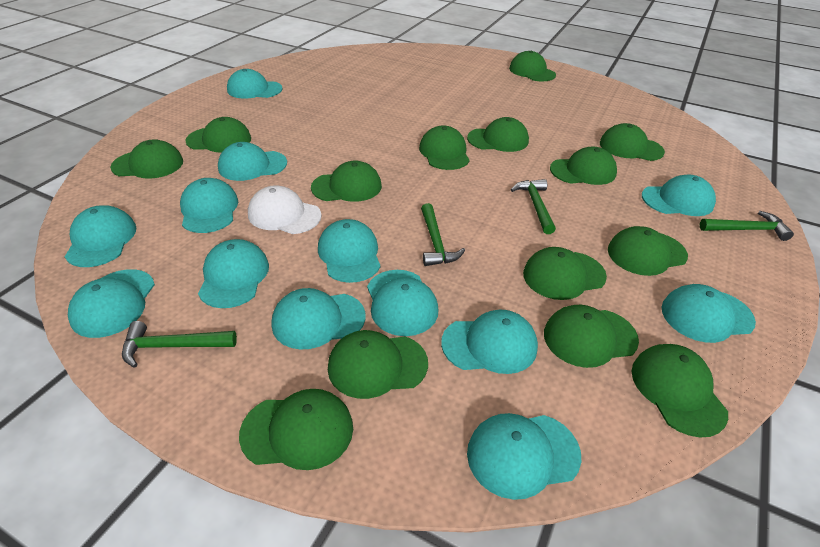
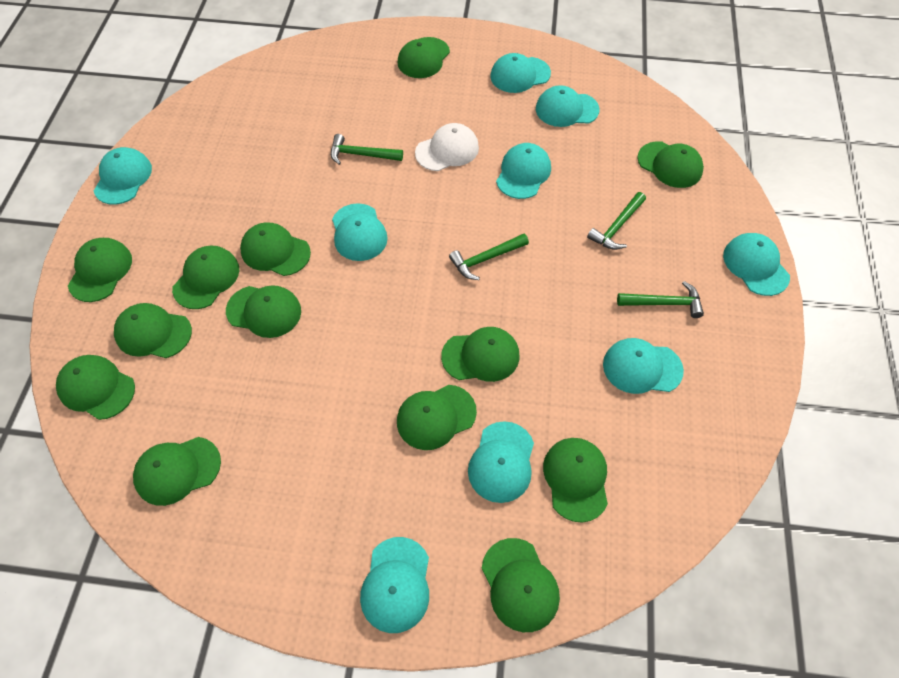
green cap: [110,139,183,179] [185,117,251,153] [239,389,353,470] [311,161,382,202] [328,330,428,399] [419,125,470,170] [467,117,529,152] [509,51,556,81] [523,247,607,300] [544,305,639,368] [550,147,617,185] [600,123,665,161] [608,226,688,276] [632,344,728,437] = 14 -> [56,355,135,420] [68,238,132,302] [114,303,192,358] [133,437,221,506] [172,246,239,309] [226,285,301,338] [240,223,311,276] [397,37,450,78] [397,385,477,450] [441,327,519,382] [482,538,560,632] [543,438,608,522] [637,141,704,188] = 13
turquoise cap: [65,205,136,267] [68,269,155,338] [180,178,238,233] [198,239,269,308] [218,142,287,181] [227,69,283,99] [272,288,366,350] [318,219,381,283] [367,270,438,336] [441,310,538,374] [467,413,581,500] [642,175,716,216] [662,284,756,343] = 13 -> [94,147,152,205] [332,203,388,261] [360,537,429,633] [468,421,534,503] [490,53,551,93] [496,143,551,199] [536,85,600,127] [603,338,684,394] [723,233,790,296] = 9

